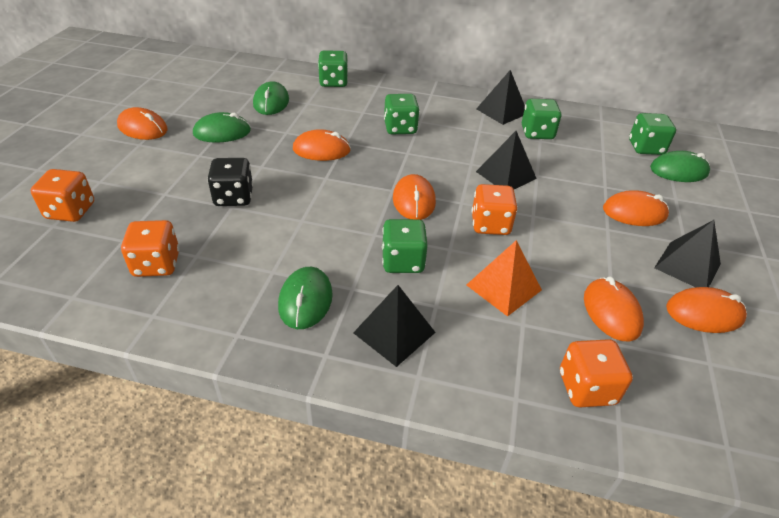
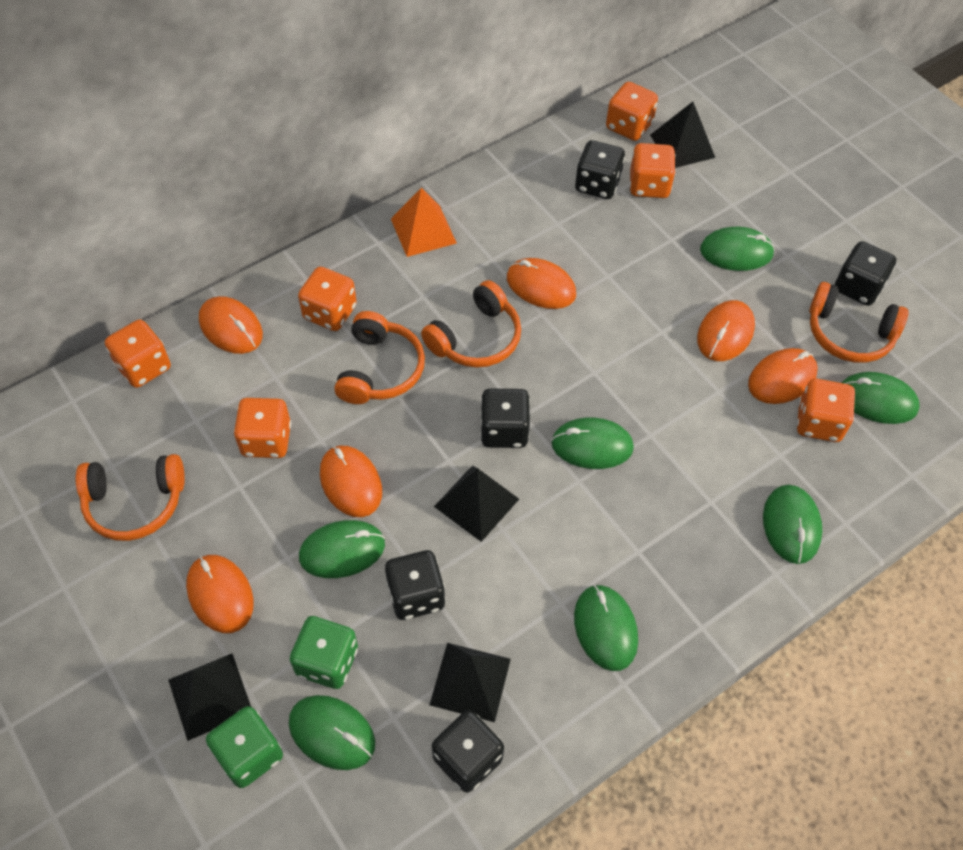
black dice: [207,158,253,206] = 1 -> [385,550,445,620] [432,710,504,792] [480,389,530,448] [575,140,625,199] [835,241,897,306] = 5
green dice: [318,50,348,87] [382,219,428,273] [384,94,420,134] [522,99,561,139] [629,113,676,155] = 5 -> [206,706,283,788] [290,616,358,689] = 2
green mouse: [193,112,251,143] [253,82,289,115] [278,267,333,329] [650,151,710,182] = 4 -> [289,695,375,770] [299,520,385,578] [551,417,634,469] [574,585,638,671] [700,227,775,271] [763,485,823,564] [842,372,920,424] = 7
orange dice: [30,169,94,222] [121,220,180,277] [472,184,518,235] [560,339,633,408] = 4 -> [105,319,171,388] [234,398,291,458] [298,267,357,331] [606,82,658,141] [630,143,676,198] [797,379,855,442] = 6
orange headphones: none = 0 -> [75,454,185,541] [334,311,425,404] [421,280,521,368] [810,282,908,363] = 4

